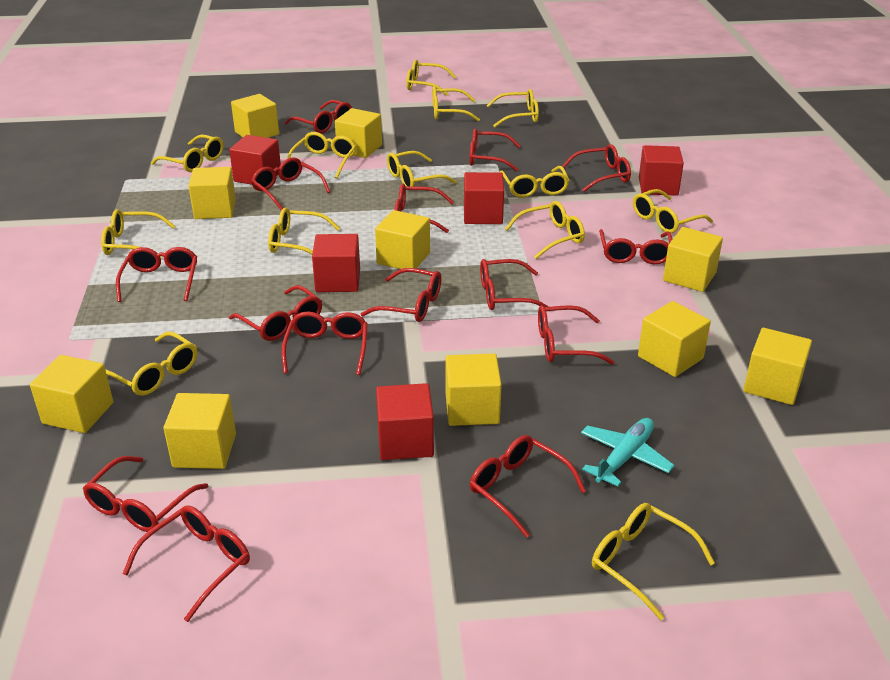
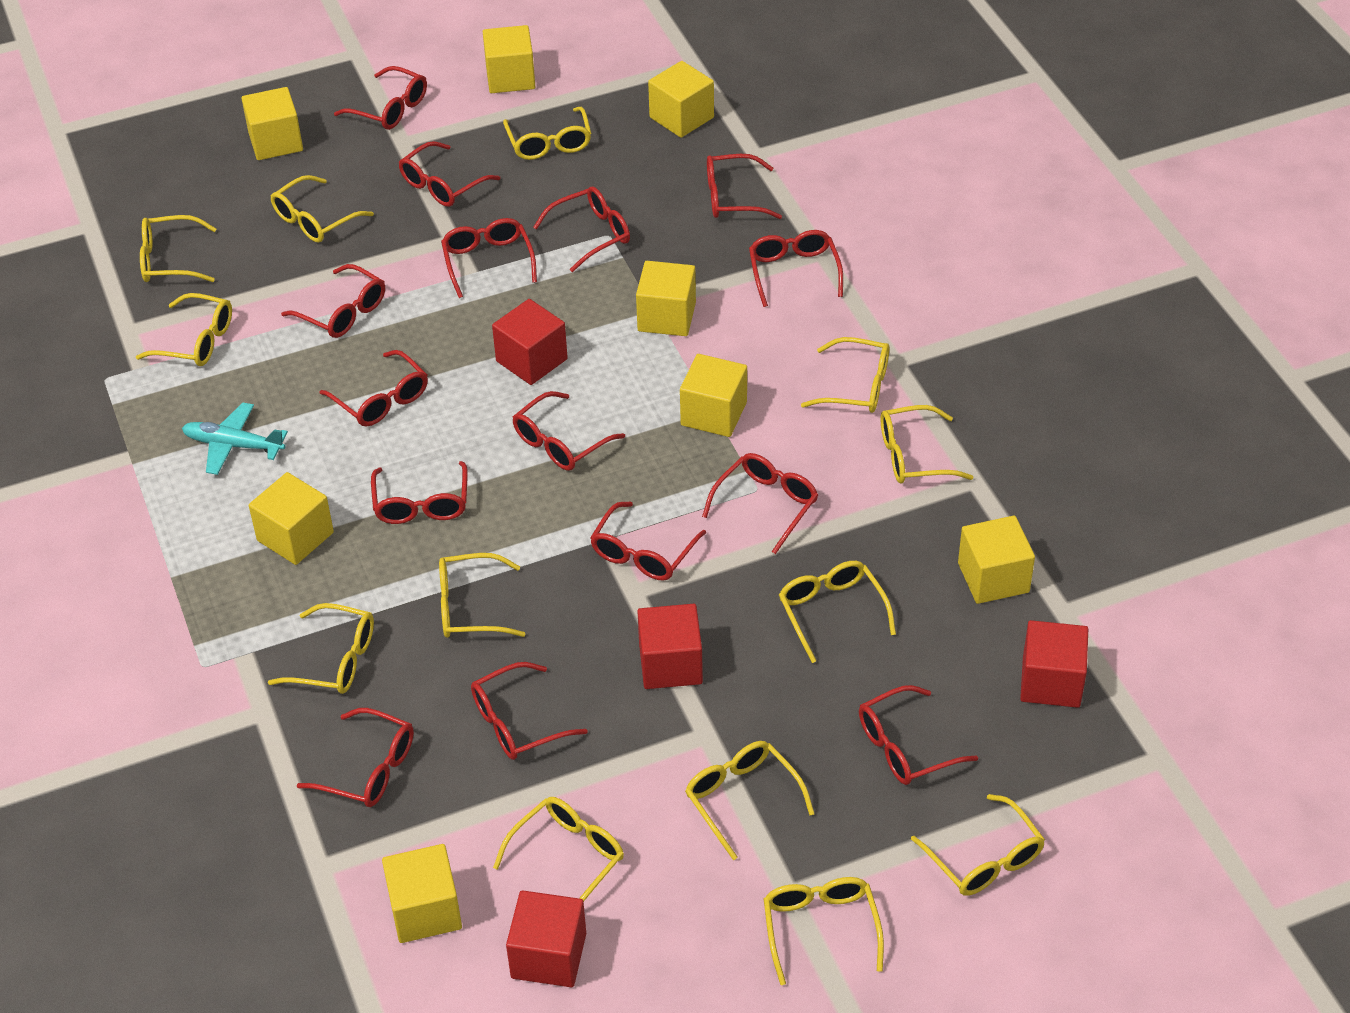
red cube: [229,135,281,185] [312,234,360,292] [376,383,434,460] [464,172,504,224] [639,145,684,196] = 5 -> [492,299,568,385] [506,890,586,987] [637,604,703,689] [1020,620,1088,708] = 4
yellow cube: [30,355,113,433] [164,393,236,469] [189,167,236,219] [231,94,279,138] [335,108,382,158] [375,210,430,269] [446,354,501,426] [638,301,711,377] [663,227,723,292] [743,328,812,405] = 10 -> [241,87,303,160] [249,472,334,565] [382,844,462,943] [483,25,535,93] [636,261,696,336] [648,61,714,138] [680,354,747,437] [958,516,1035,604] = 8

